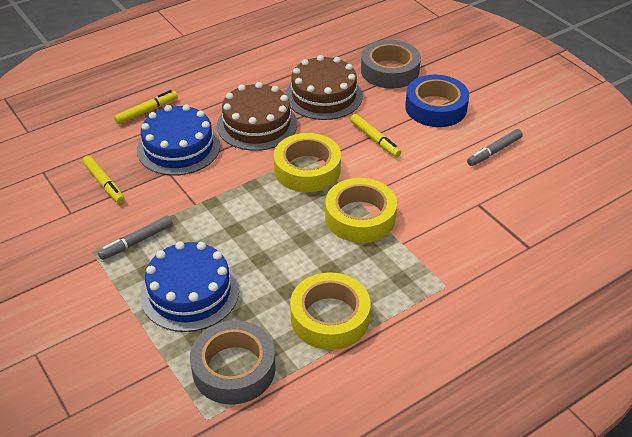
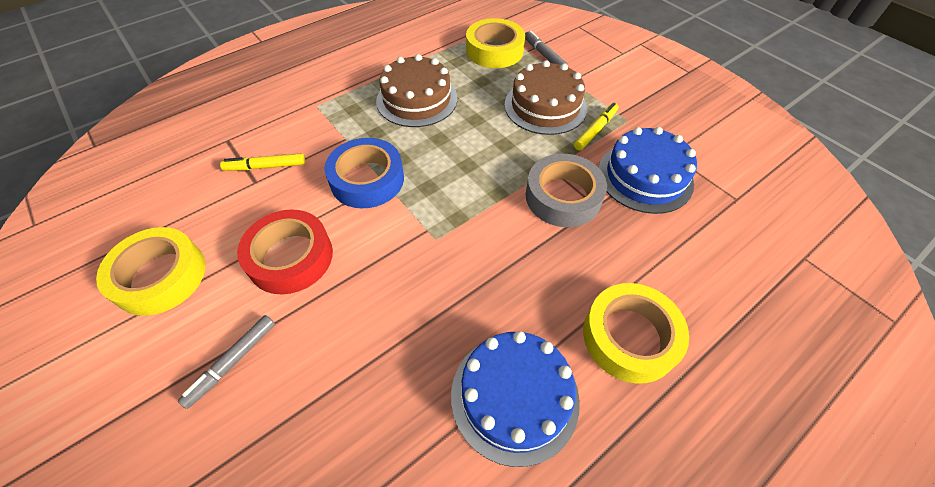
grey tape: [190,320,276,405] [361,40,421,89] = 2 -> [526,154,607,227] = 1
red tape: none = 0 -> [237,209,333,294] = 1
yellow marker: [83,156,125,203] [114,90,178,124] [350,114,401,157] = 3 -> [220,153,305,171] [574,103,619,150] = 2

